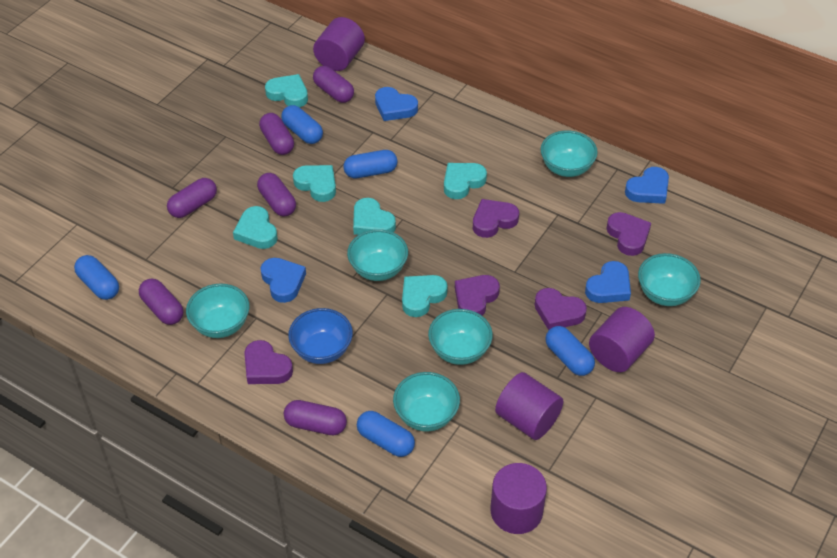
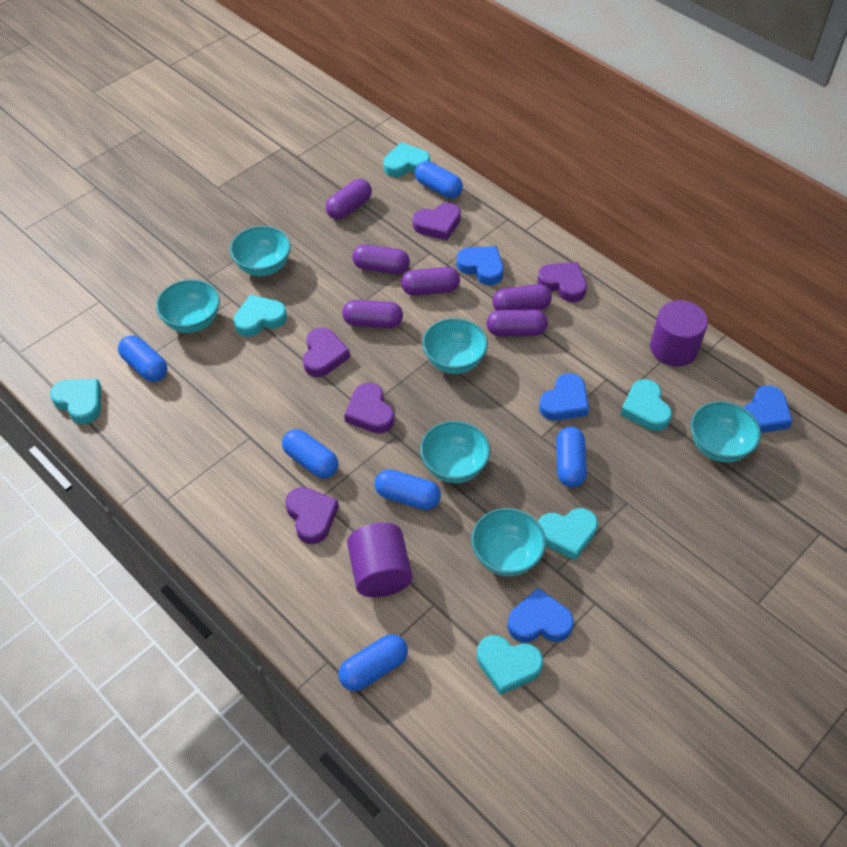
blue bowl: [288,308,353,364] = 1 -> none = 0
blue capsule: [74,255,119,300] [281,105,323,144] [343,150,398,178] [357,411,415,457] [545,326,595,376] = 5 -> [118,335,167,382] [282,429,338,478] [338,634,408,691] [375,469,441,510] [415,161,463,198] [556,427,587,487] = 6
purple cylinder: [313,17,365,71] [490,463,547,534] [495,372,563,440] [589,307,655,372] = 4 -> [347,522,412,597] [650,300,708,367] = 2

